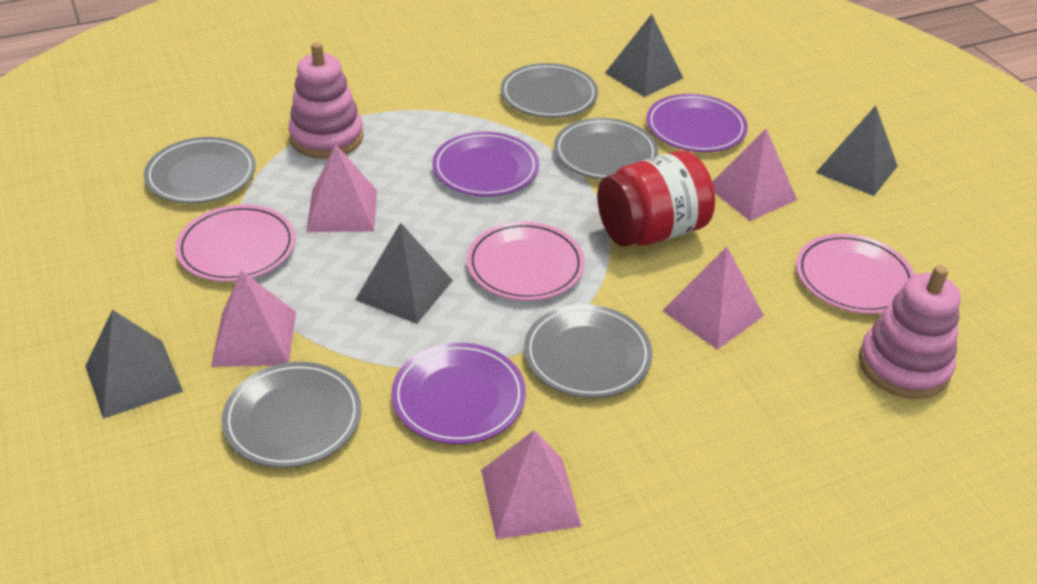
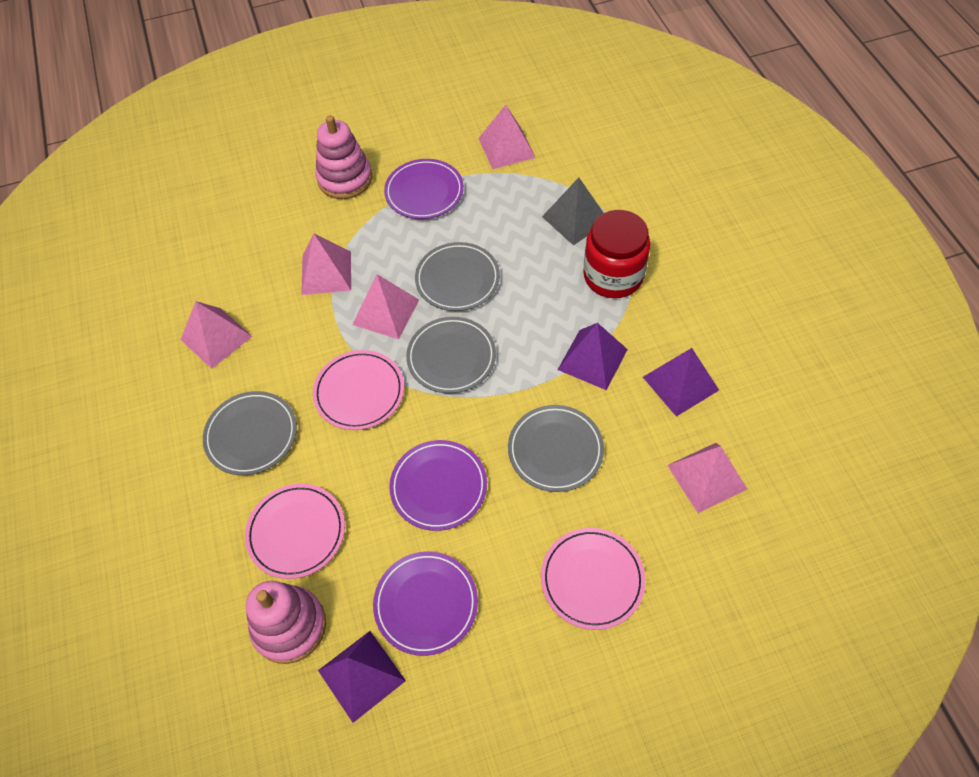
grey plate: [144,137,256,204] [222,362,361,468] [501,63,598,118] [524,304,652,398] [554,118,658,180] = 5 -> [203,391,297,475] [406,317,496,393] [415,242,500,311] [508,405,604,492] = 4
grey pyramid: [85,309,183,419] [355,222,453,324] [605,14,683,97] [816,106,898,196] = 4 -> [542,177,604,245] = 1
purple pyramid: none = 0 -> [318,631,406,723] [558,323,628,390] [643,348,719,417] = 3

